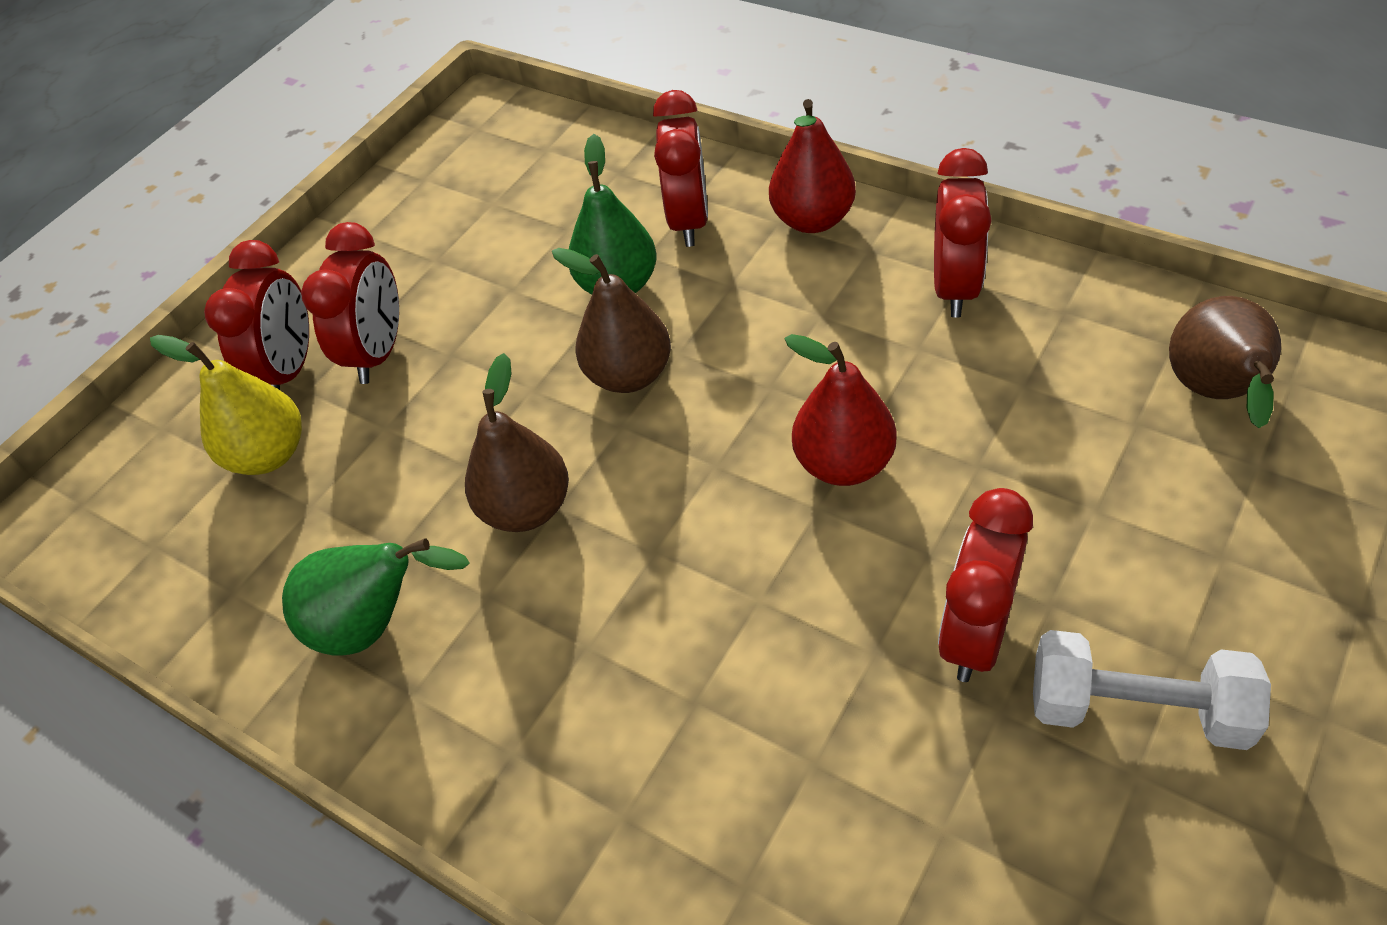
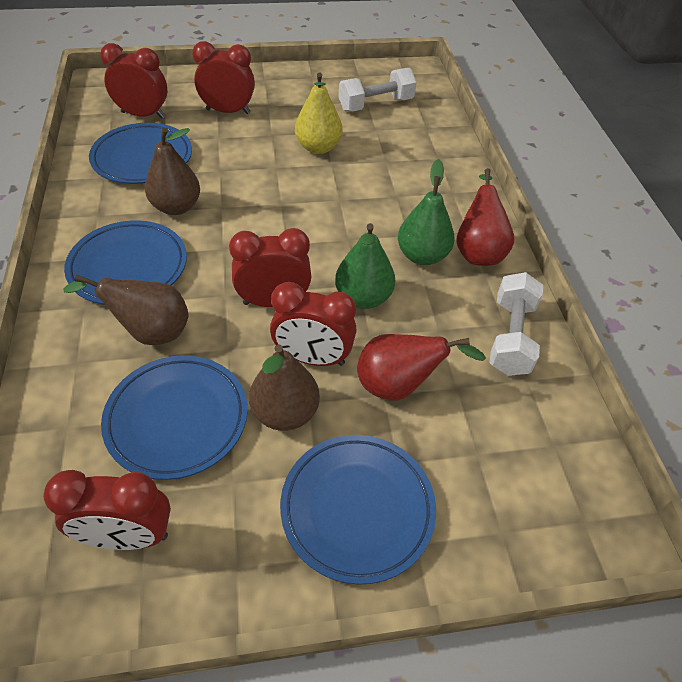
blue plate: none = 0 -> [64,220,187,305] [89,123,192,184] [101,355,248,480] [280,435,436,585] = 4
white dumbbell: [1033,630,1271,750] = 1 -> [339,68,417,112] [489,272,543,376] = 2

